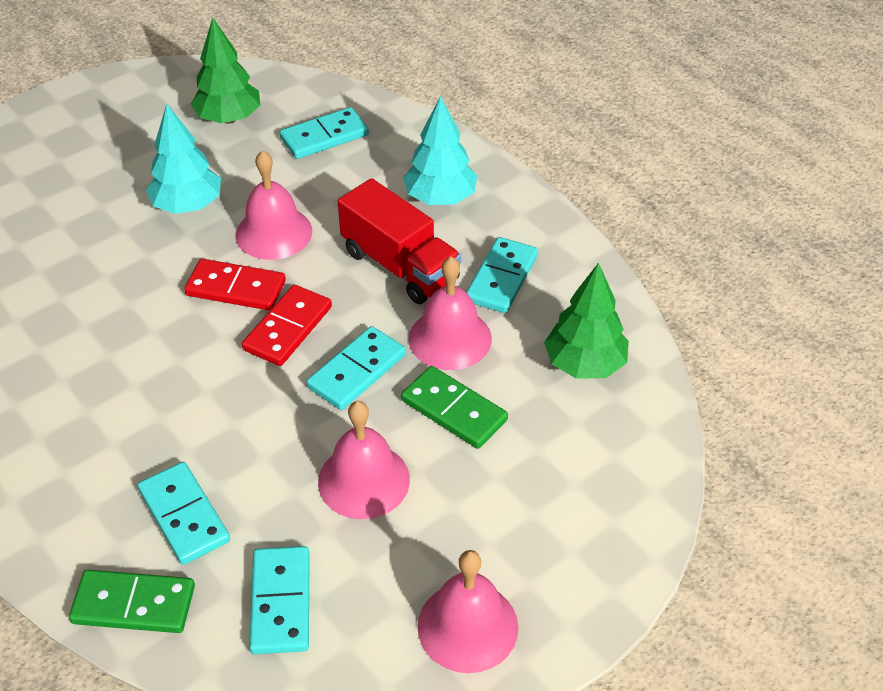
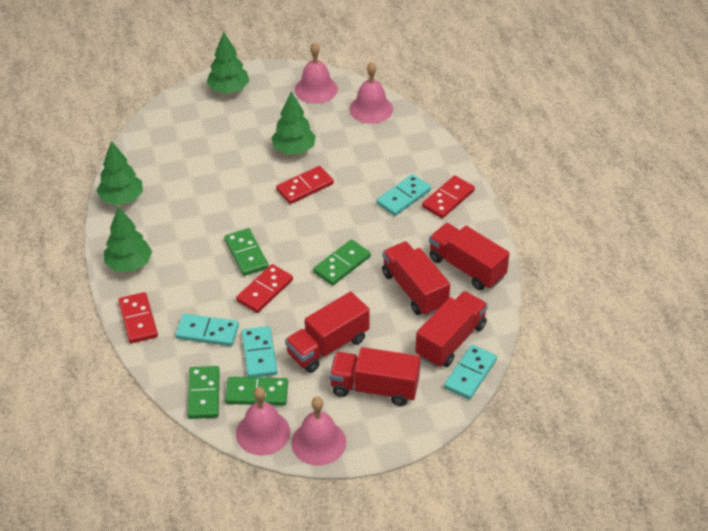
green domino: [69,570,195,633] [401,366,508,449] = 2 -> [187,366,220,419] [224,228,269,276] [225,377,288,406] [313,239,371,286] = 4
green tree: [191,18,260,124] [544,262,629,379] = 2 -> [97,141,143,205] [104,207,152,272] [207,32,249,93] [271,92,316,154] = 4
red domino: [184,259,286,311] [242,285,332,366] = 2 -> [118,292,158,343] [236,264,293,313] [276,166,334,204] [422,175,475,218] = 4
red truck: [338,178,461,304] = 1 -> [285,292,370,373] [329,347,420,406] [382,241,450,316] [415,291,488,368] [429,223,510,290] = 5
turquoise domino: [137,462,230,565] [249,546,310,654] [280,107,369,159] [306,326,406,410] [466,237,538,313] = 5 -> [175,314,239,346] [241,326,277,377] [376,174,431,216] [444,345,497,400] = 4
turquoise tree: [146,104,221,214] [403,96,477,205] = 2 -> none = 0

